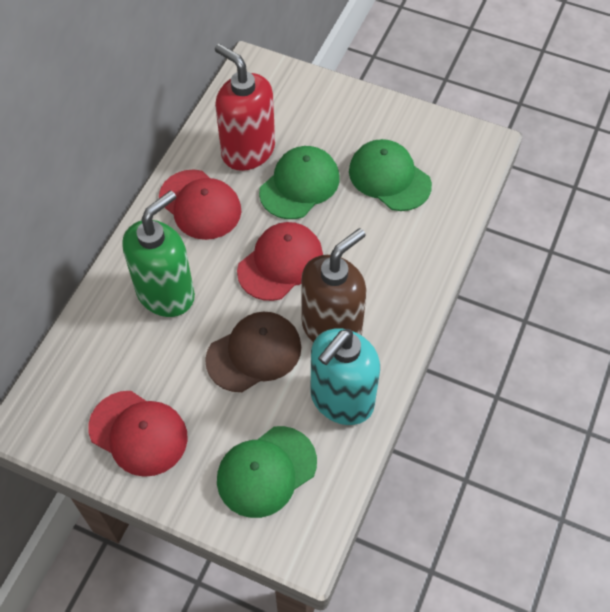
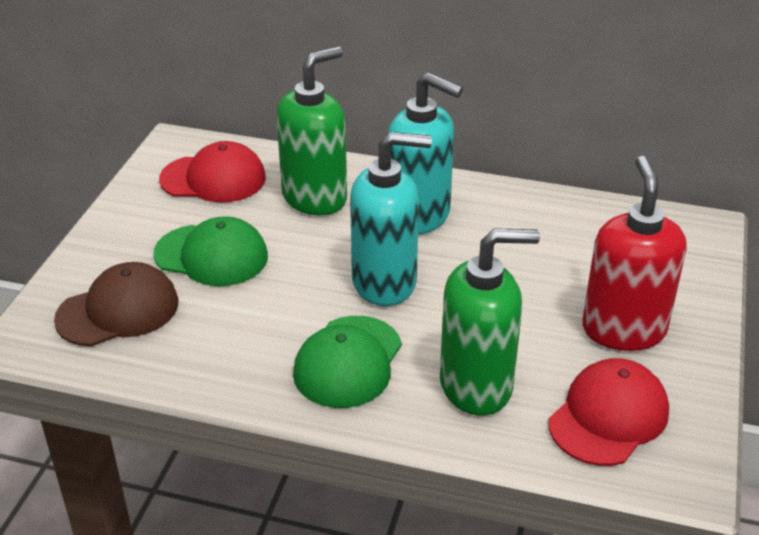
brown soap dispenser: [301,228,367,343] = 1 -> none = 0
green cap: [217,426,317,518] [259,146,339,219] [349,139,432,211] = 3 -> [153,216,268,286] [293,316,402,408] = 2
green soap dispenser: [122,190,195,317] = 1 -> [277,47,347,215] [440,228,540,416] = 2
red cap: [88,391,188,477] [159,170,241,240] [237,222,323,301] = 3 -> [159,141,266,203] [548,358,669,466] = 2
turquoise soap dispenser: [310,329,380,425] = 1 -> [350,132,432,306] [388,73,463,235] = 2

